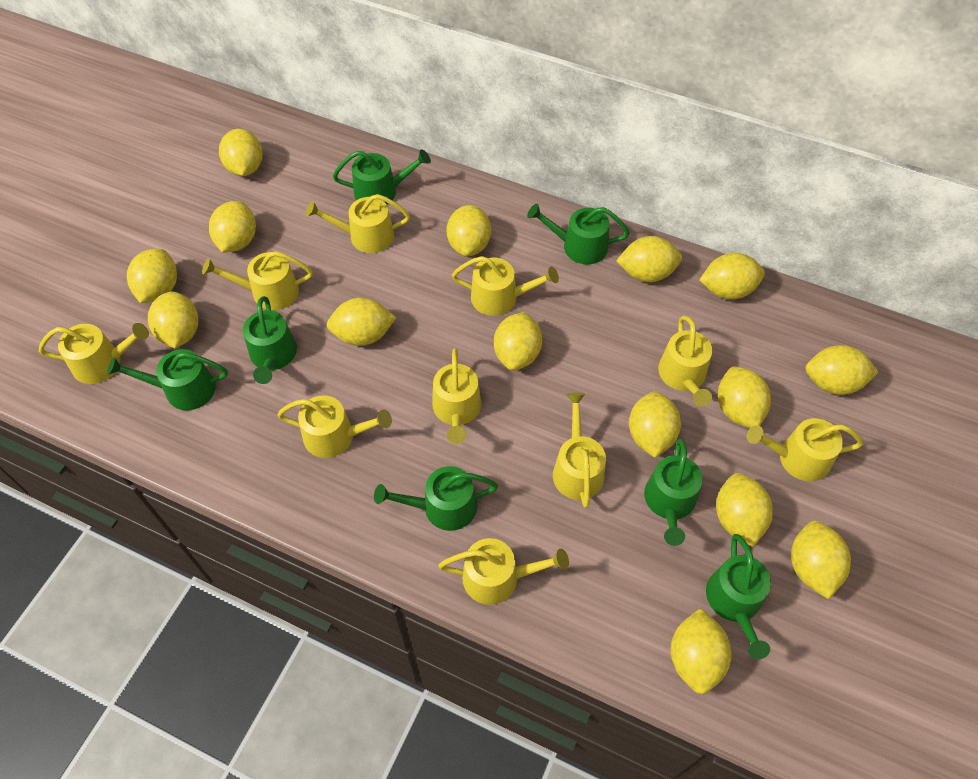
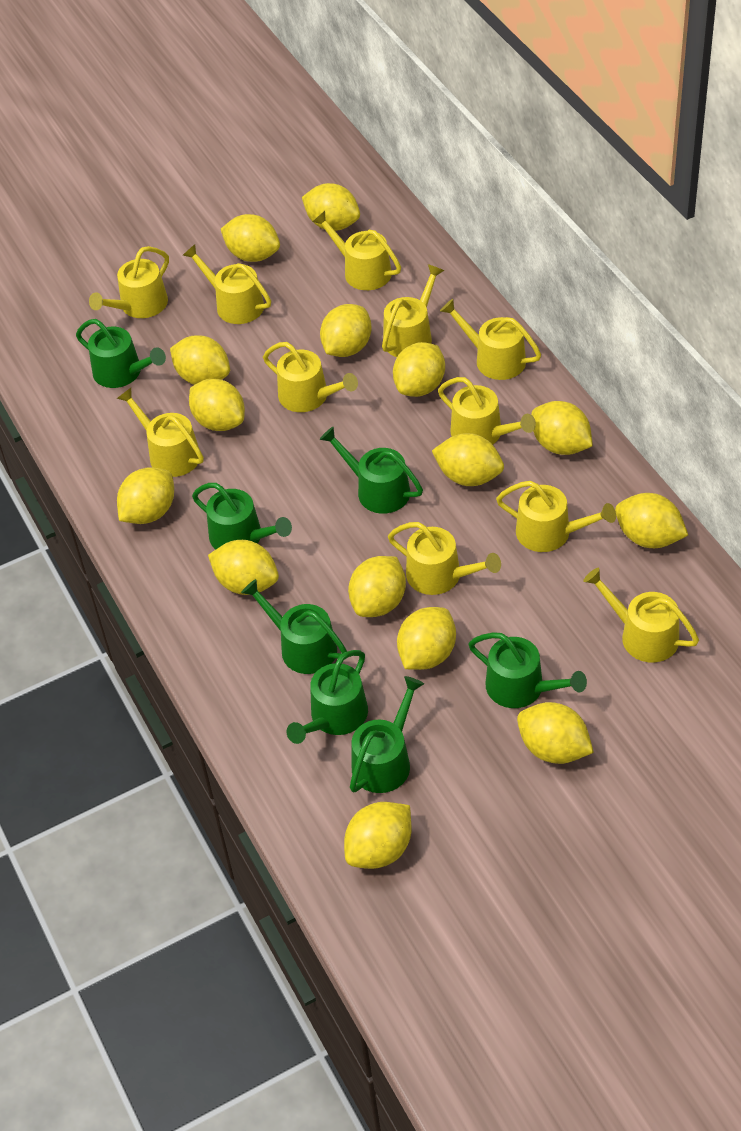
yellow watering can: [39,323,149,384] [202,251,313,310] [277,395,392,458] [306,194,410,253] [432,348,482,444] [438,538,569,605] [452,256,559,316] [553,393,606,508] [658,316,712,407] [747,418,863,482] = 10 -> [89,246,169,318] [117,388,204,477] [183,244,271,324] [263,342,358,412] [312,211,401,290] [382,264,444,357] [388,522,501,595] [438,377,536,445] [440,299,541,380] [496,481,616,552] [583,568,699,662] = 11

